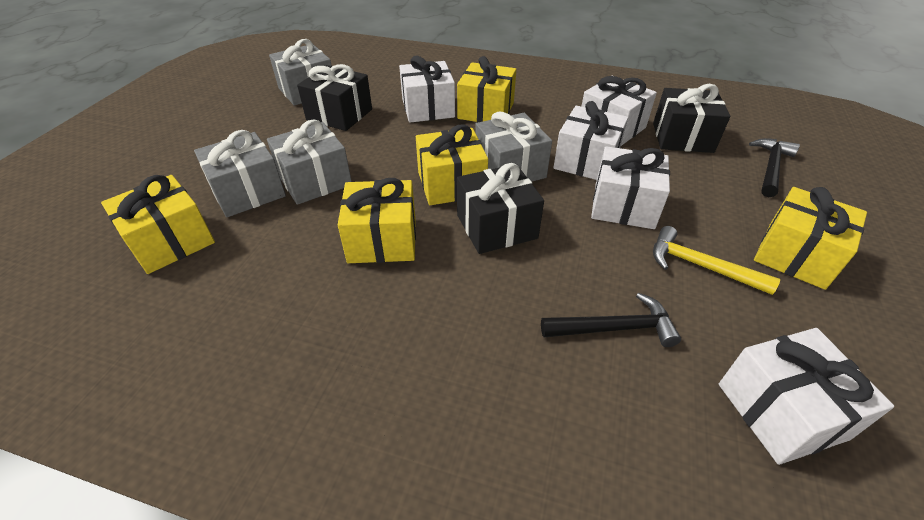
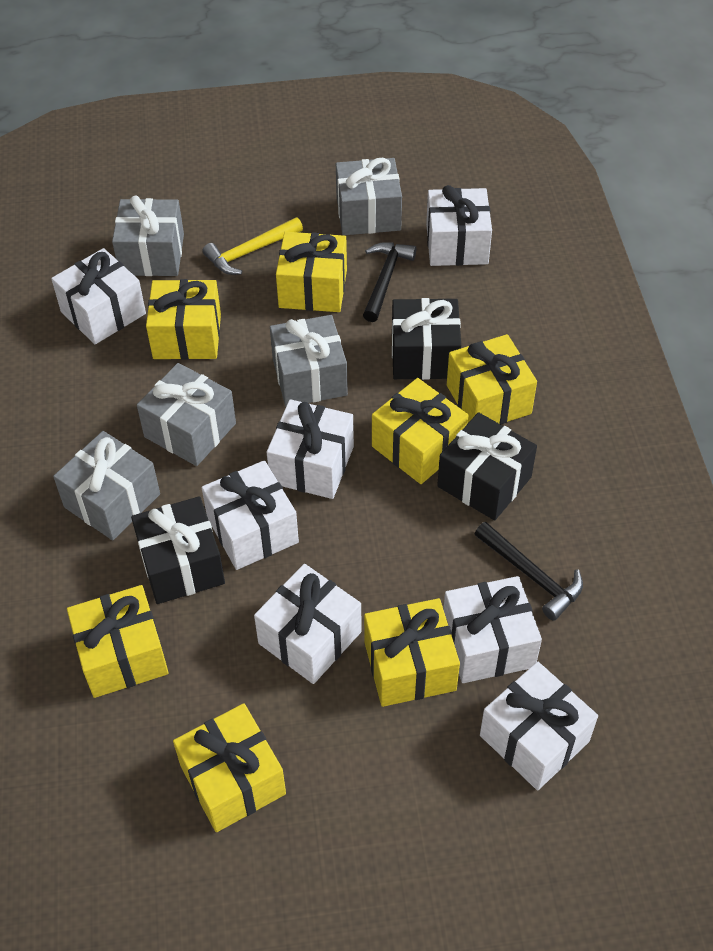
grey gift: [194,130,286,217] [267,119,352,205] [269,39,332,106] [475,112,552,182] = 4 -> [53,431,160,540] [112,195,184,276] [137,363,236,466] [270,315,348,407] [336,158,402,235] = 5
white gift: [399,56,455,123] [553,101,628,180] [581,76,657,146] [591,146,670,229] [719,328,894,465] = 5 -> [51,248,146,344] [202,460,299,570] [254,564,362,684] [267,399,354,499] [426,185,492,266] [443,576,542,683] [480,662,598,790] = 7
yellow gift: [101,175,215,274] [338,178,416,263] [416,124,488,205] [457,56,516,122] [754,187,867,290] = 5 -> [67,585,169,698] [146,279,221,360] [173,703,286,832] [276,232,347,312] [364,598,460,707] [372,378,468,484] [447,334,537,424] = 7

